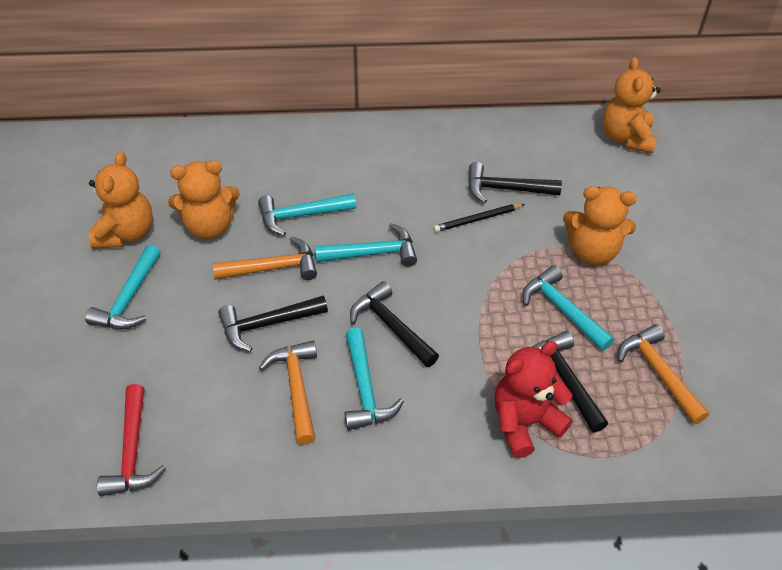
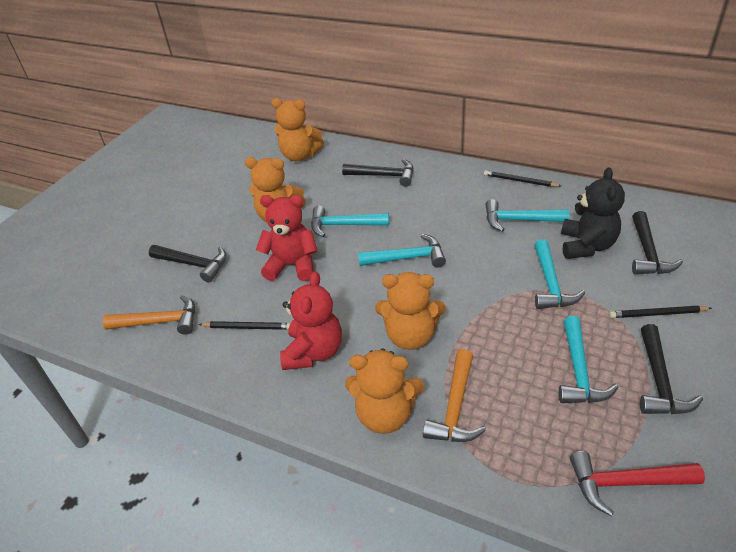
black pencil: [434,204,525,232] = 1 -> [199,321,290,330] [484,170,561,187] [609,306,712,318] = 3
black teddy bear: none = 0 -> [561,167,625,259] = 1
orange hammer: [213,236,317,280] [259,340,317,445] [618,324,709,424] = 3 -> [103,295,195,335] [423,349,486,442] = 2
red teddy bear: [494,341,573,458] = 1 -> [256,195,317,281] [280,271,342,370] = 2

